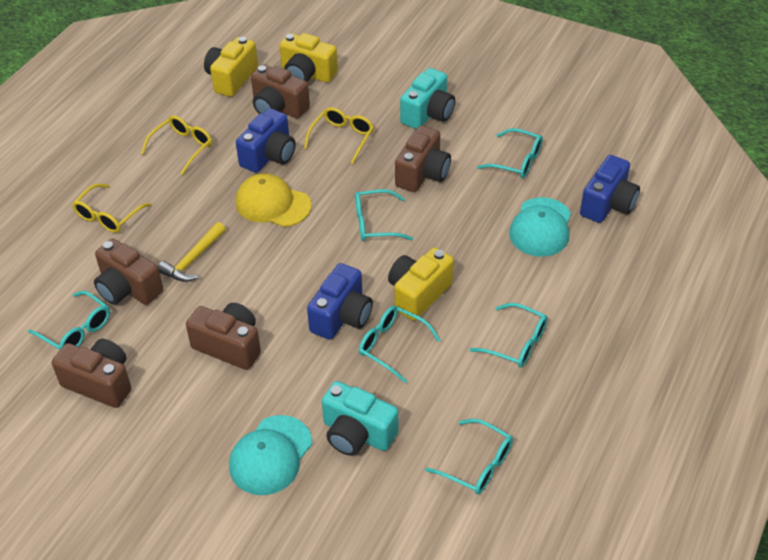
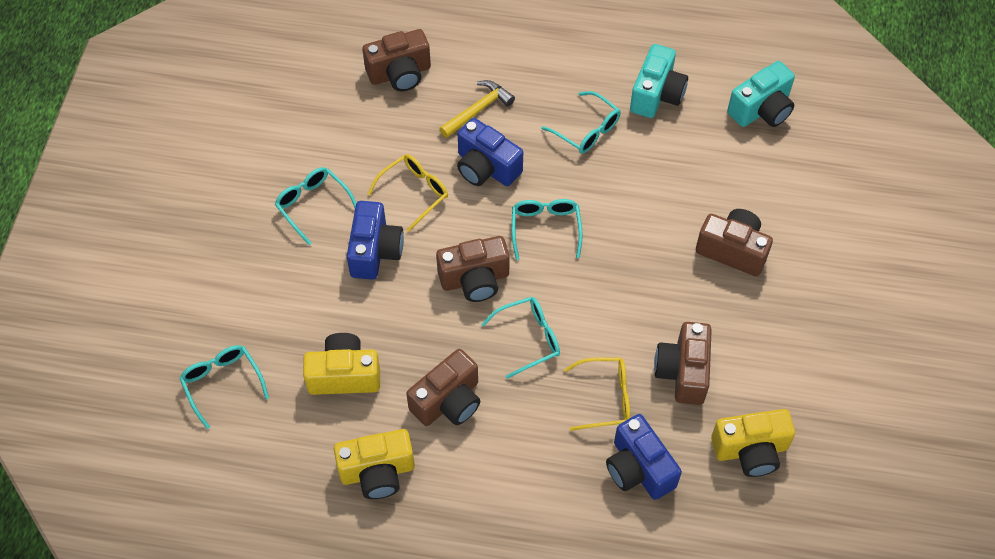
turquoise cap: [229,415,312,495] [509,197,571,257] = 2 -> none = 0
turquoise glasses: [28,291,110,350] [355,189,413,241] [359,306,440,383] [425,419,513,494] [469,303,548,368] [477,128,543,178] = 6 -> [179,345,269,429] [275,167,356,245] [481,297,560,379] [512,199,583,260] [541,91,621,153] = 5
yellow cap: [235,173,312,227] = 1 -> none = 0
yellow glasses: [72,184,152,233] [141,116,212,175] [304,107,374,164] = 3 -> [367,154,448,232] [564,358,630,431] = 2

